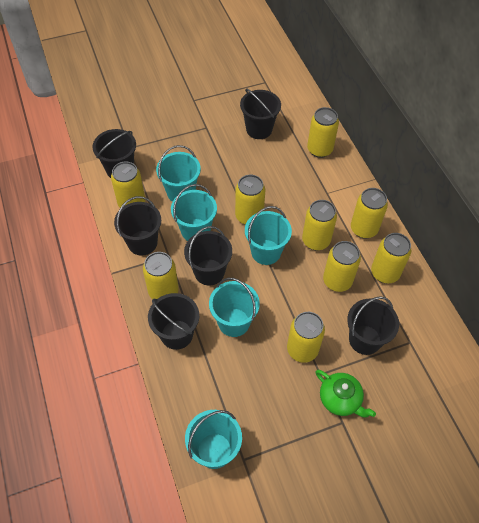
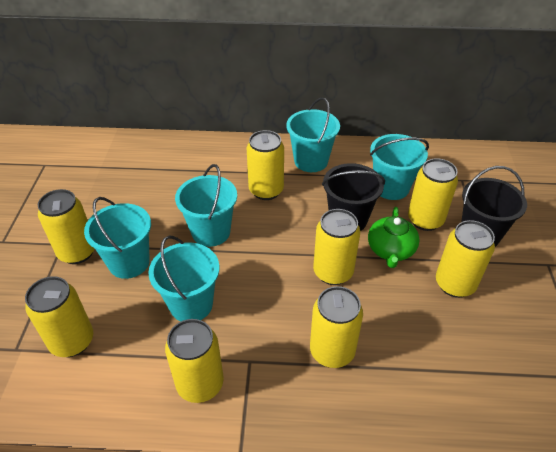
black bucket: [93,129,136,178] [114,196,161,255] [148,293,199,350] [184,226,232,285] [240,88,281,139] [347,296,399,355] = 6 -> [322,163,385,231] [461,166,527,247] = 2
yellow can: [111,162,145,208] [143,252,179,300] [235,175,265,225] [287,312,325,363] [302,200,337,251] [307,107,339,158] [323,241,361,292] [351,188,388,239] [371,233,411,283] = 9 -> [25,276,93,357] [38,189,95,264] [165,319,224,403] [247,130,284,200] [310,286,363,368] [313,209,360,285] [408,158,458,231] [436,220,495,298] = 8

